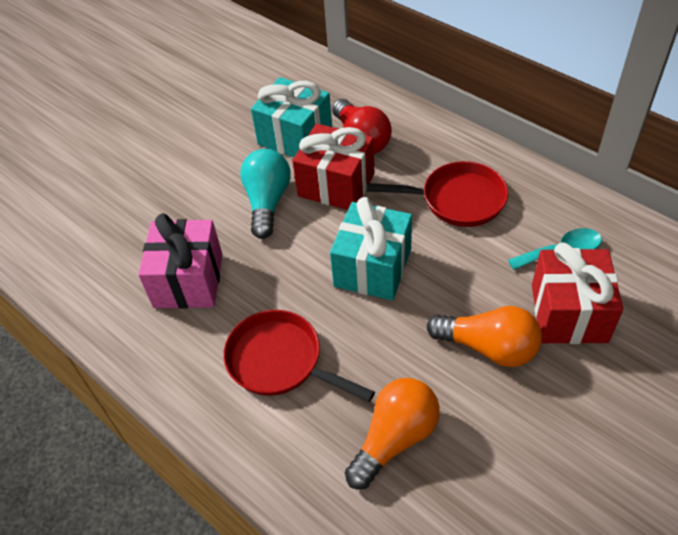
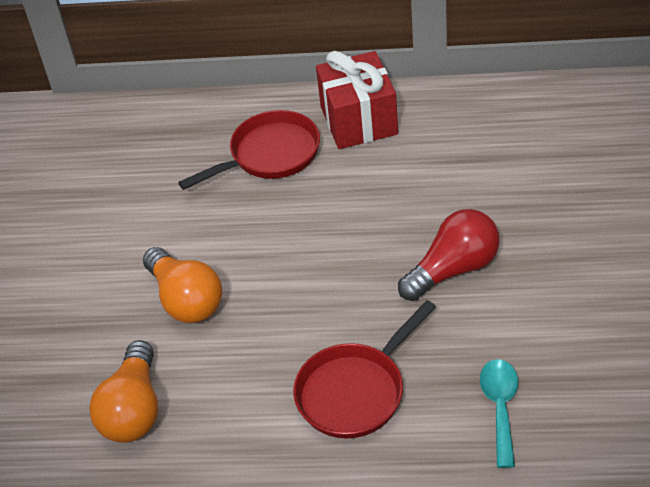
pink gift: [138,213,223,309] = 1 -> none = 0
red gift: [292,124,374,210] [532,242,623,344] = 2 -> [316,51,398,149] = 1
turquoise gift: [251,77,332,157] [330,197,412,300] = 2 -> none = 0
turquoise light bulb: [240,149,291,239] = 1 -> none = 0

